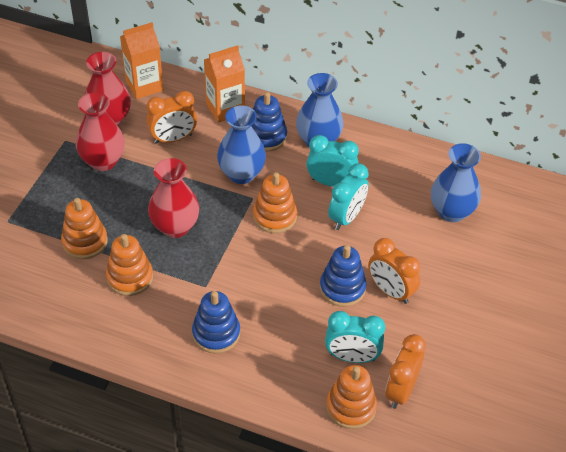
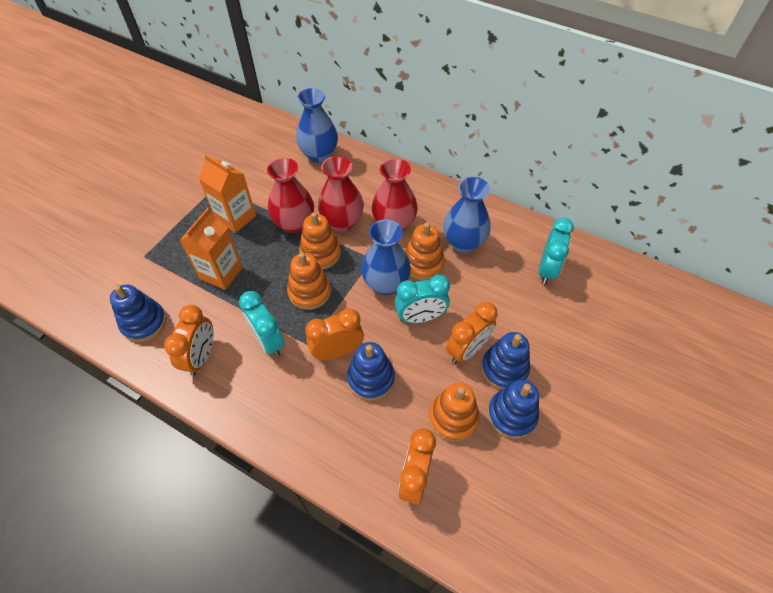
blue stacking toy: [192,291,240,354] [252,92,287,152] [320,245,366,307] = 3 -> [110,284,167,342] [347,342,395,401] [481,332,530,390] [487,380,539,439] = 4
orange clock: [146,91,197,144] [368,238,420,304] [385,334,426,409] = 3 -> [164,305,214,376] [305,308,364,360] [398,428,436,504] [446,302,497,363] = 4

